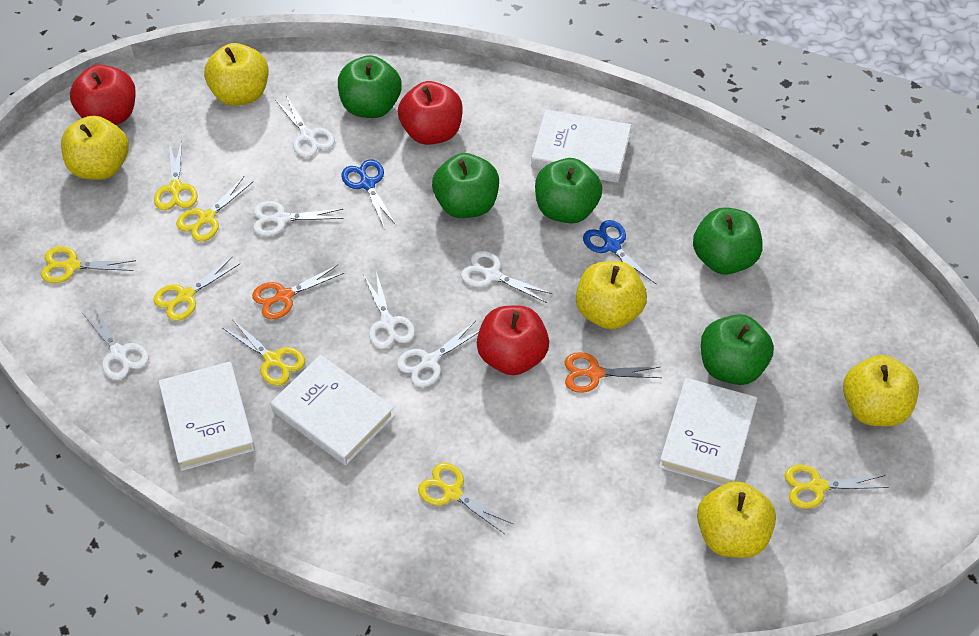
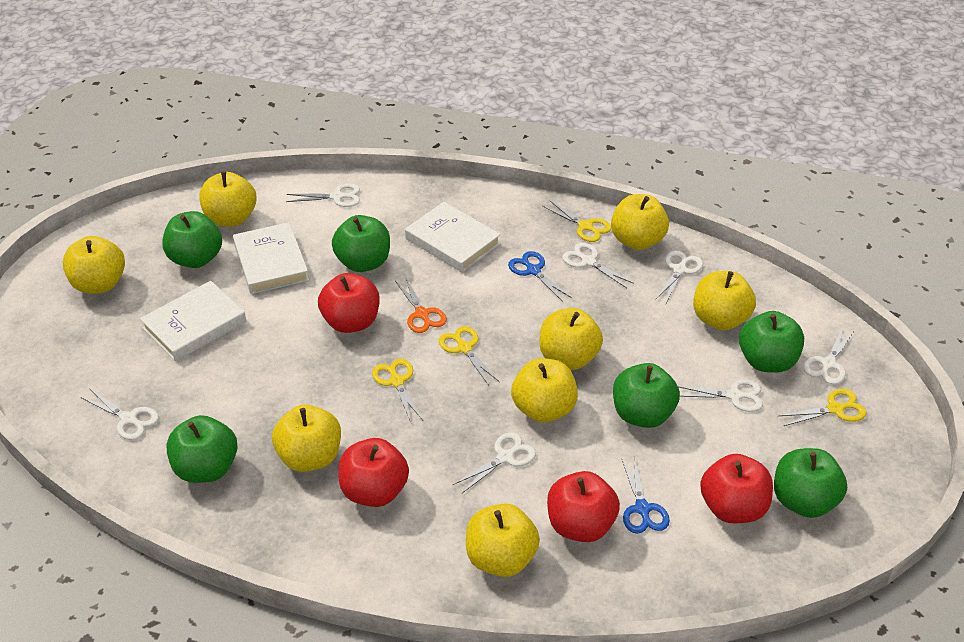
green apple: [338,55,402,118] [432,153,499,218] [535,158,602,224] [693,207,763,275] [701,314,774,385] = 5 -> [162,211,222,268] [166,415,237,483] [332,215,390,272] [613,363,680,428] [739,311,804,373] [774,448,847,518] = 6
orange scissors: [252,264,344,319] [565,352,662,393] = 2 -> [395,278,447,333] = 1
red apple: [70,64,136,125] [398,81,463,145] [477,306,549,375] = 3 -> [318,273,380,333] [338,438,409,507] [547,471,620,542] [700,454,773,523] = 4
white book: [159,361,255,471] [271,355,395,466] [531,109,631,183] [659,378,757,486] = 4 -> [140,281,246,361] [233,222,309,294] [405,202,501,273] = 3
white scissors: [82,305,149,380] [253,201,344,236] [275,95,335,158] [363,271,415,349] [397,321,479,387] [461,251,553,303] = 6 -> [81,389,159,440] [286,184,360,207] [453,432,536,494] [562,243,634,288] [655,251,703,303] [678,379,763,412] [804,328,855,385] = 7
yellow apple: [61,115,129,180] [204,43,269,106] [576,261,647,330] [697,481,776,558] [843,355,919,427] = 5 -> [62,236,125,294] [199,171,256,227] [272,405,341,472] [466,504,540,577] [511,358,578,423] [539,308,603,370] [611,194,669,250] [693,271,756,331] = 8
yellow scissors: [41,246,136,283] [154,140,198,210] [154,256,241,321] [177,177,253,242] [222,319,305,386] [418,463,513,534] [785,465,889,509] = 7 -> [372,359,423,422] [439,326,500,385] [543,200,612,242] [779,389,867,426] = 4

